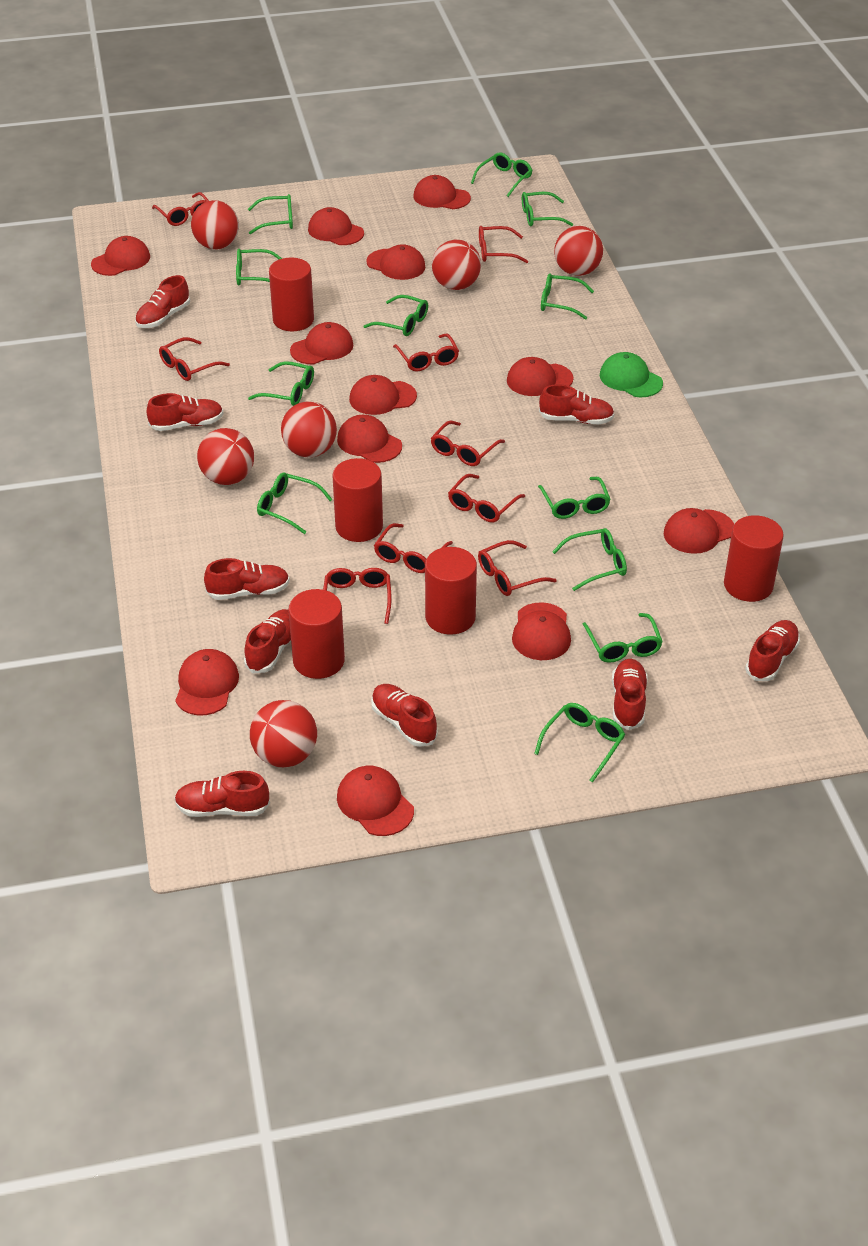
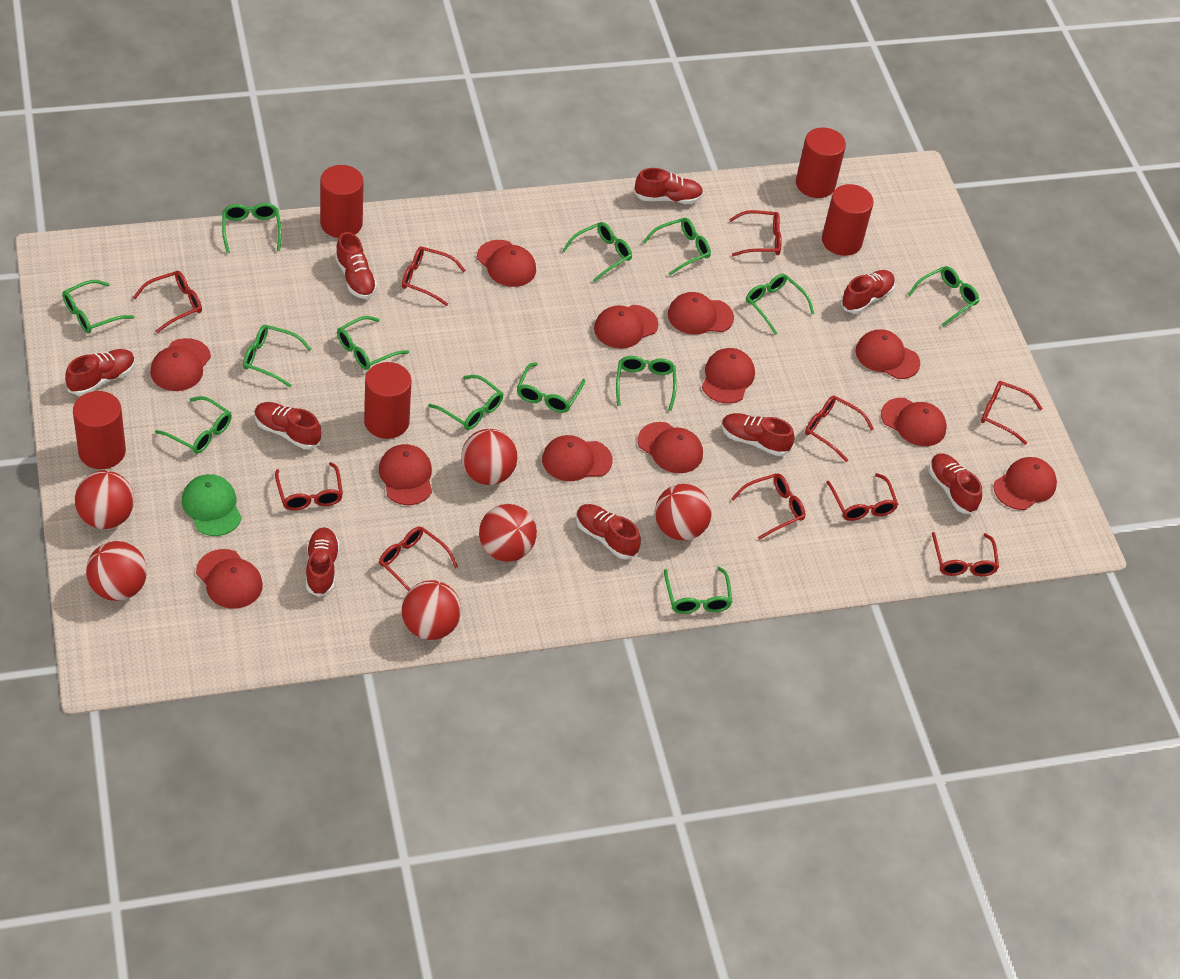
green glasses: [236,249,282,286] [248,194,293,234] [248,361,314,406] [257,472,333,534] [364,295,428,336] [471,152,533,197] [522,192,573,226] [534,703,625,783] [538,477,611,519] [541,274,594,320] [552,528,627,591] [583,613,663,663] = 12 -> [62,280,134,333] [155,396,232,454] [222,203,282,253] [243,325,312,387] [337,316,409,370] [428,375,503,430] [517,362,585,413] [562,222,632,282] [616,356,677,411] [643,218,711,276] [664,567,733,614] [746,274,814,335] [908,266,980,327] = 13
red glasses: [152,192,209,226] [159,337,230,381] [323,568,392,624] [374,523,453,573] [393,334,459,372] [431,421,505,466] [448,474,525,523] [478,540,557,596] [479,226,528,263] = 9 -> [133,271,202,333] [275,462,343,511] [379,527,458,591] [402,246,466,306] [729,210,782,256] [731,473,806,540] [805,395,874,462] [826,473,898,521] [932,532,999,576] [981,381,1043,445] = 10

